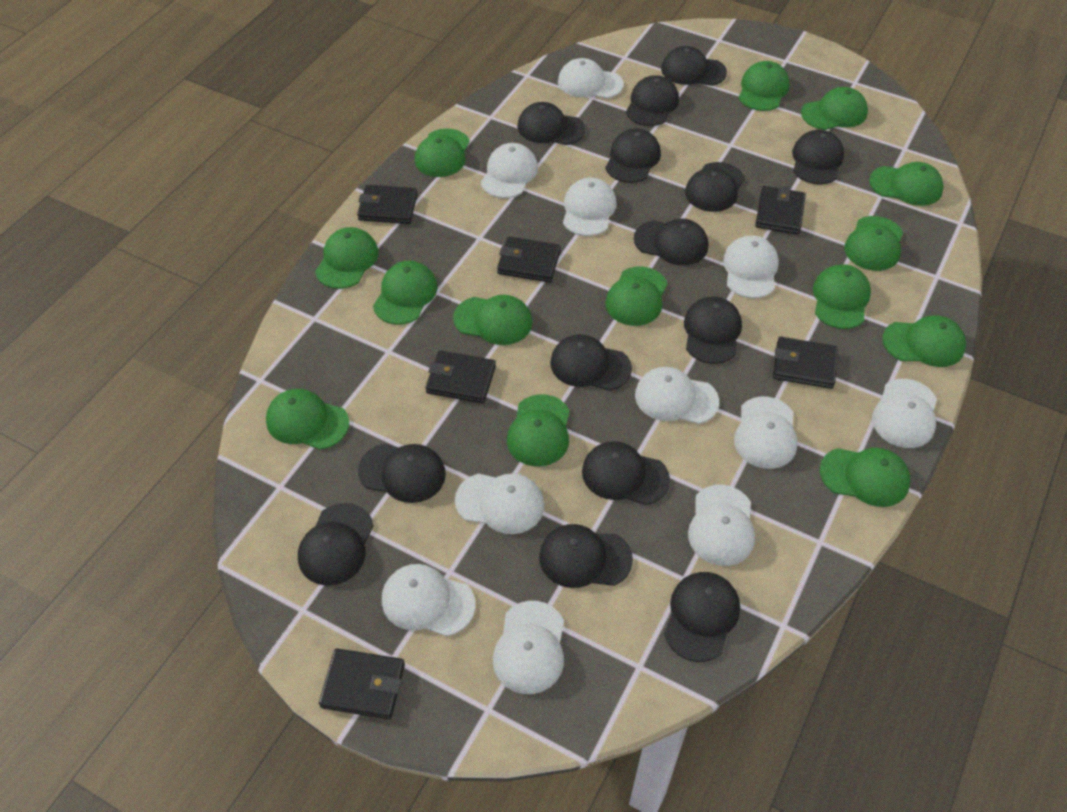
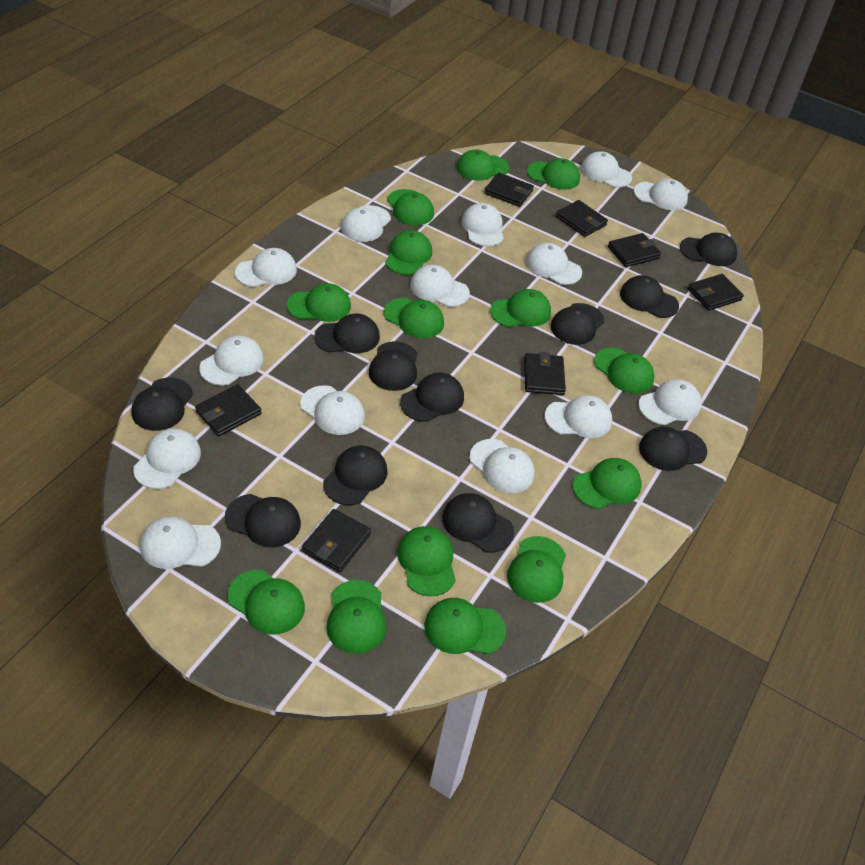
black cap: [298,503,374,586] [358,444,446,503] [517,102,585,145] [539,524,633,588] [550,334,632,391] [582,441,670,505] [605,128,661,183] [626,75,679,126] [634,218,708,265] [661,46,727,86] [664,572,740,662] [684,296,742,364] [685,162,745,212] [792,130,844,185] = 14 -> [131,378,193,431] [225,494,301,547] [315,313,380,353] [323,445,388,505] [369,341,418,391] [400,372,464,422] [442,493,514,553] [551,303,605,345] [620,275,679,318] [639,427,707,471] [680,233,737,266] = 11
black wallet: [319,648,405,719] [357,185,418,224] [425,350,496,403] [497,236,561,283] [755,186,806,234] [773,337,838,389] = 6 -> [195,384,262,436] [302,509,371,572] [484,173,534,207] [524,352,566,395] [556,200,608,237] [608,233,661,267] [688,274,744,311] = 7
white cap: [382,564,476,636] [455,473,544,534] [481,143,538,198] [493,601,564,694] [558,58,624,99] [563,178,616,236] [635,367,719,424] [688,485,755,566] [723,236,779,298] [734,396,798,469] [872,379,937,448] = 11 -> [133,428,201,489] [140,516,221,569] [199,335,264,386] [235,248,297,287] [300,385,365,435] [341,205,391,242] [410,265,470,307] [461,203,504,246] [469,439,535,493] [526,243,582,285] [545,395,612,438] [581,151,632,188] [634,179,688,210] [638,379,702,425] = 14

